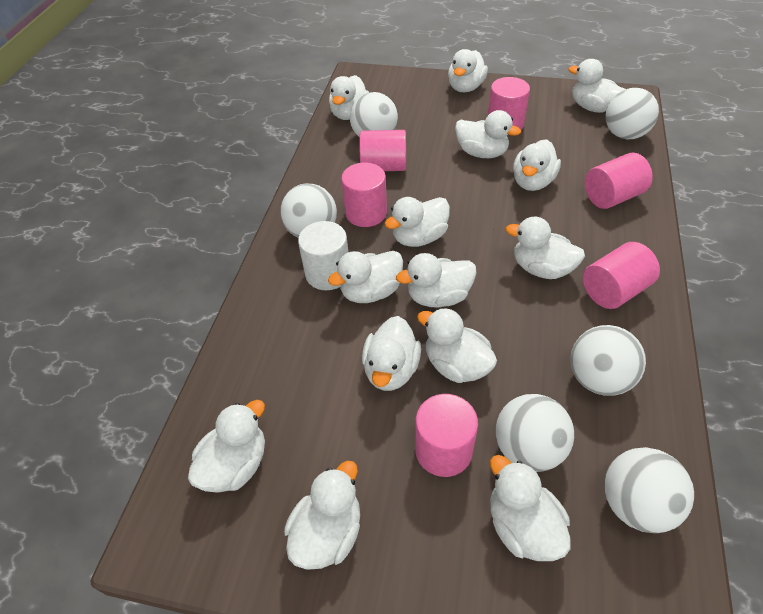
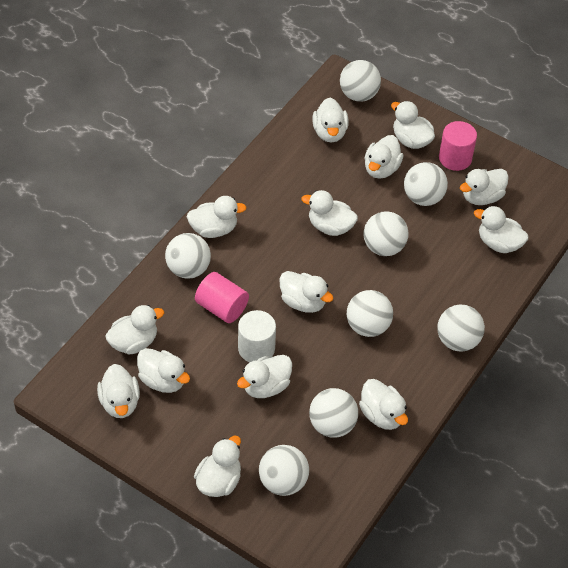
pink cylinder: [341,163,387,227] [359,130,406,171] [415,394,478,477] [488,77,530,135] [583,242,660,309] [585,153,653,209] = 6 -> [195,272,249,323] [439,121,477,171] = 2
white ball: [280,184,337,238] [350,92,398,137] [496,394,574,472] [570,325,646,396] [604,447,694,533] [605,88,659,139] = 6 -> [165,233,211,279] [259,445,309,496] [309,388,358,438] [340,60,381,102] [346,290,393,337] [364,211,408,256] [404,162,448,206] [437,305,485,352] = 8

